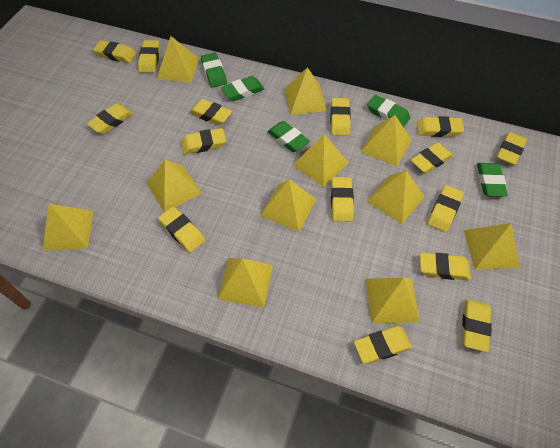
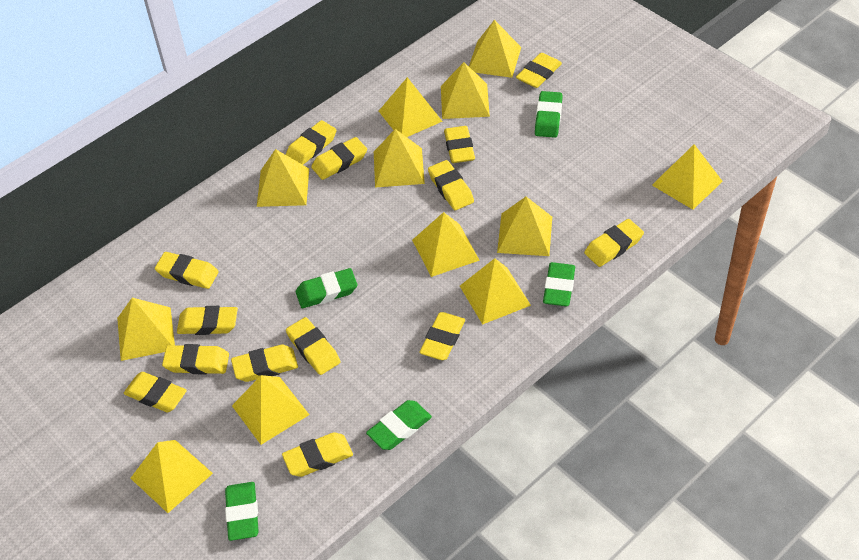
yellow eraser: [87,104,133,134] [93,40,136,63] [138,40,160,73] [158,206,205,253] [181,128,226,154] [189,99,232,125] [330,98,351,136] [331,177,354,222] [354,326,412,364] [411,143,453,173] [416,116,464,137] [420,252,471,280] [427,185,464,232] [462,299,492,352] [496,132,527,165] = 15 -> [124,372,187,412] [155,252,219,289] [162,344,229,375] [177,306,238,335] [231,345,298,382] [282,432,353,477] [286,120,336,165] [286,317,341,375] [311,137,367,180] [419,312,465,360] [428,160,474,210] [444,126,475,163] [516,53,562,88] [584,219,644,267] = 14
yellow pyramid: [42,204,94,251] [146,160,202,212] [157,36,199,82] [218,258,273,308] [260,179,317,232] [285,67,327,115] [293,134,349,187] [360,115,411,167] [366,278,420,323] [367,171,425,224] [464,223,520,270] = 11 -> [117,298,175,361] [130,440,213,513] [232,375,309,445] [257,149,309,207] [374,129,425,188] [379,77,443,137] [412,212,480,277] [441,62,490,119] [460,258,531,325] [469,20,521,78] [497,197,552,256] [652,144,723,210] = 12

